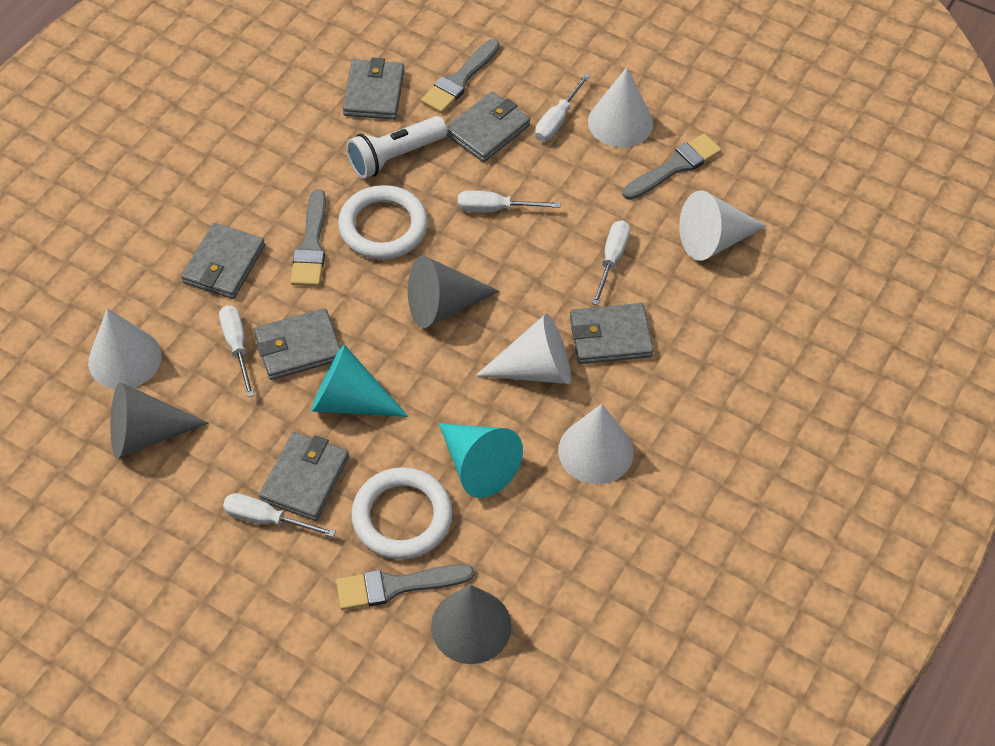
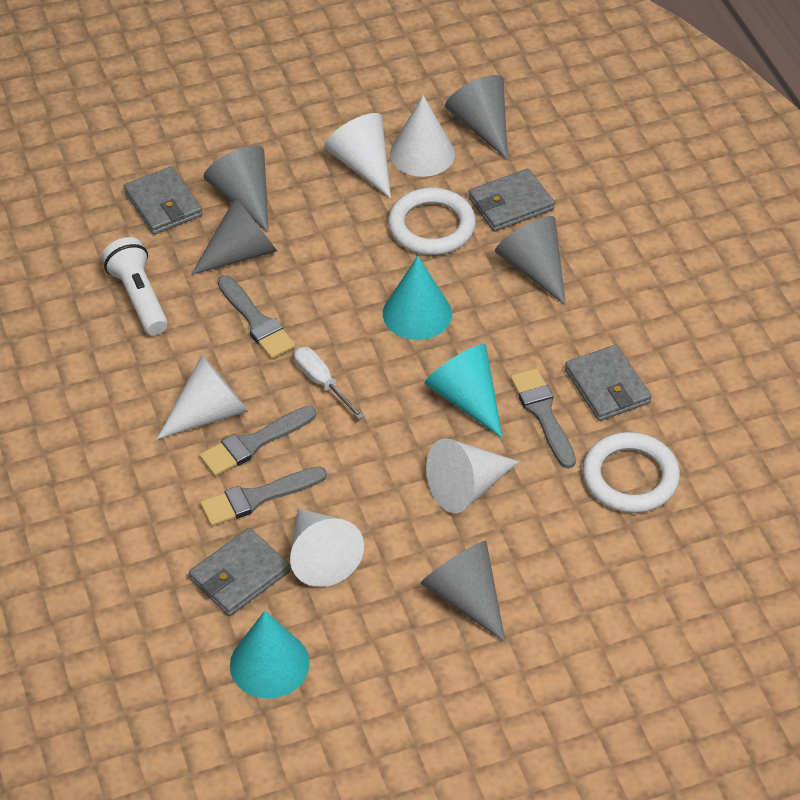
grey cone: [110,382,209,458] [408,256,500,328] [431,585,512,664] = 3 -> [191,197,277,275] [203,145,269,232] [420,541,505,642] [445,75,508,160] [495,216,566,305] = 5
grey wallet: [181,223,265,299] [254,308,340,380] [259,432,349,521] [343,57,405,120] [446,91,530,162] [570,303,653,364] = 6 -> [124,167,202,235] [189,528,290,616] [468,168,555,232] [565,345,652,421] = 4
turquoise cone: [311,344,409,417] [439,423,523,498] = 2 -> [230,611,310,699] [383,256,452,340] [425,344,502,438] = 3
white screwdriver: [219,305,254,397] [223,493,336,537] [458,190,560,212] [535,73,590,141] [592,220,630,305] = 5 -> [294,347,364,420] = 1

